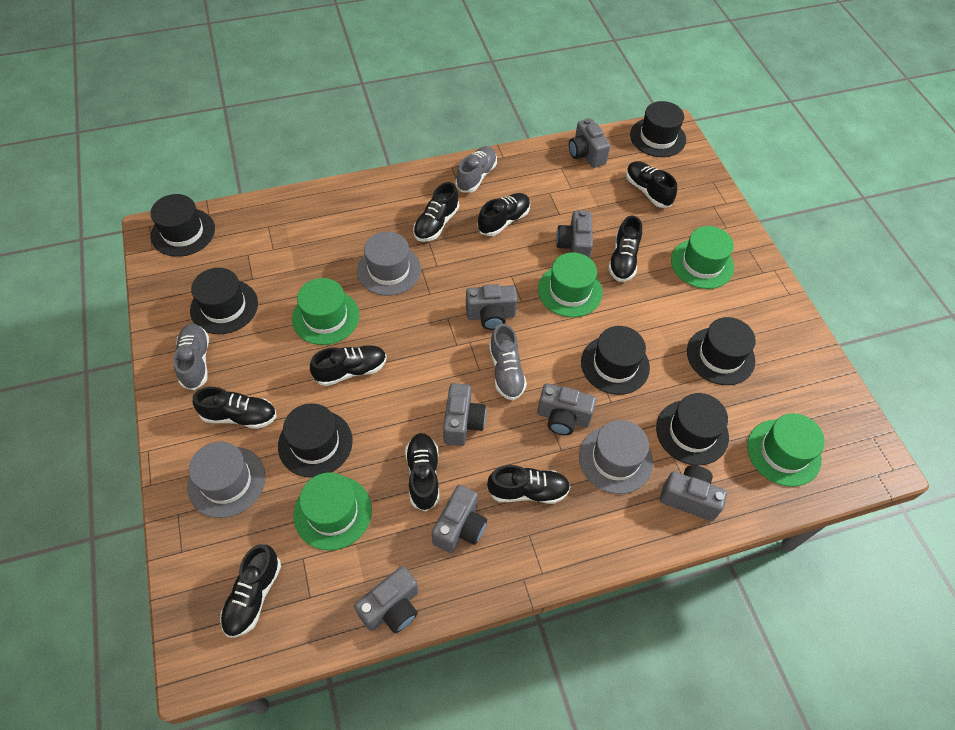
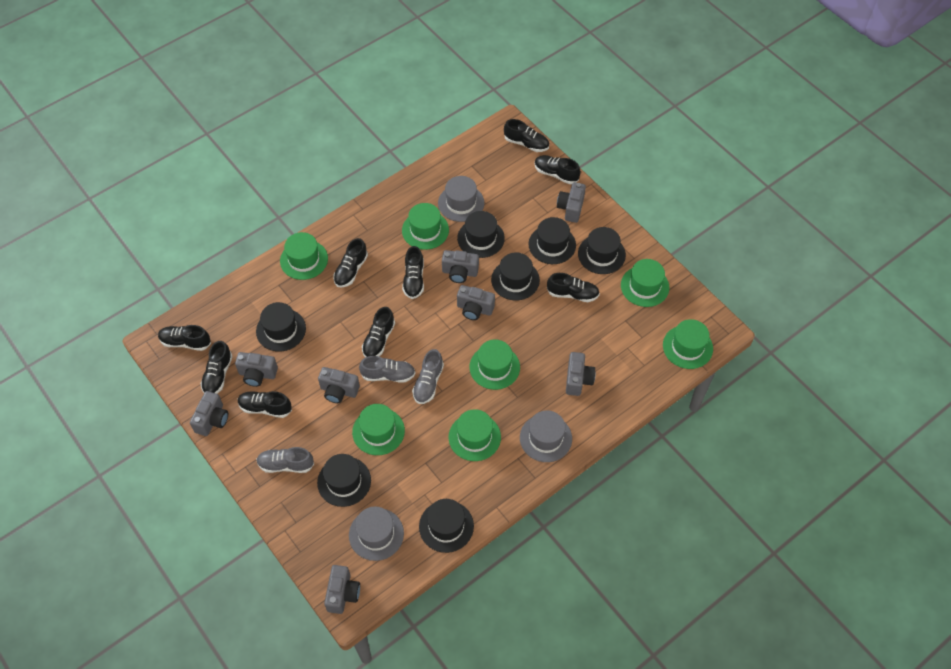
green hat: [292,278,359,345] [293,472,372,550] [538,252,603,317] [671,226,734,289] [747,413,825,487] = 5 -> [280,232,328,280] [352,404,405,455] [402,203,449,250] [449,409,501,461] [470,340,520,390] [621,259,669,307] [663,319,713,369] = 7

